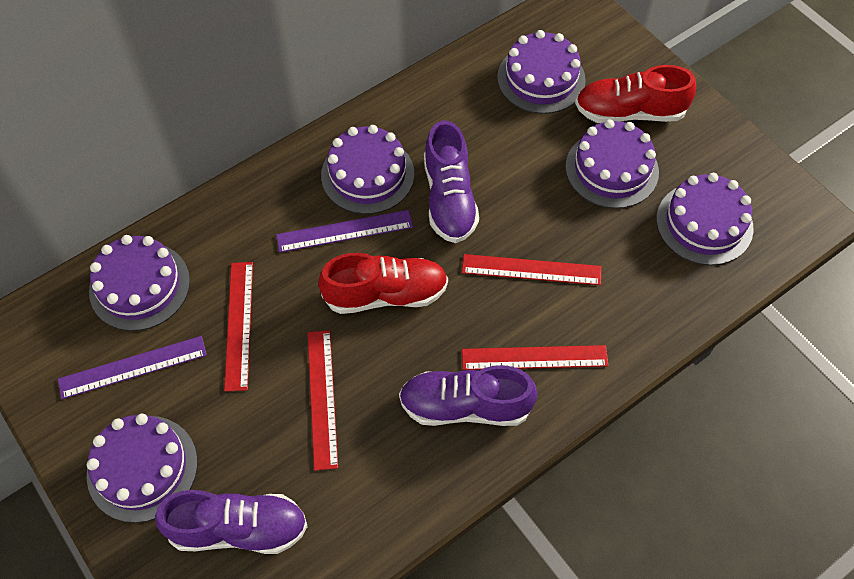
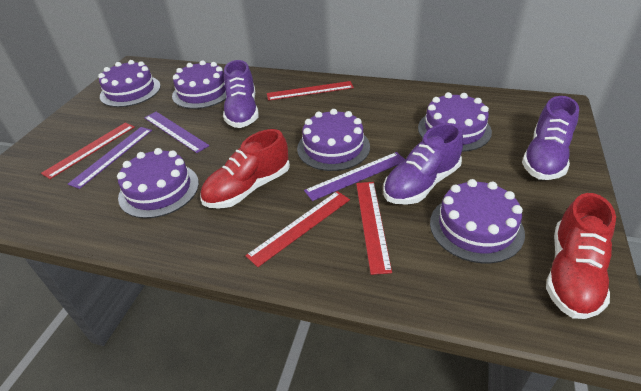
purple ruler: [58,336,207,399] [276,210,413,253] = 2 -> [68,127,152,189] [144,112,209,153] [304,152,405,201] = 3

